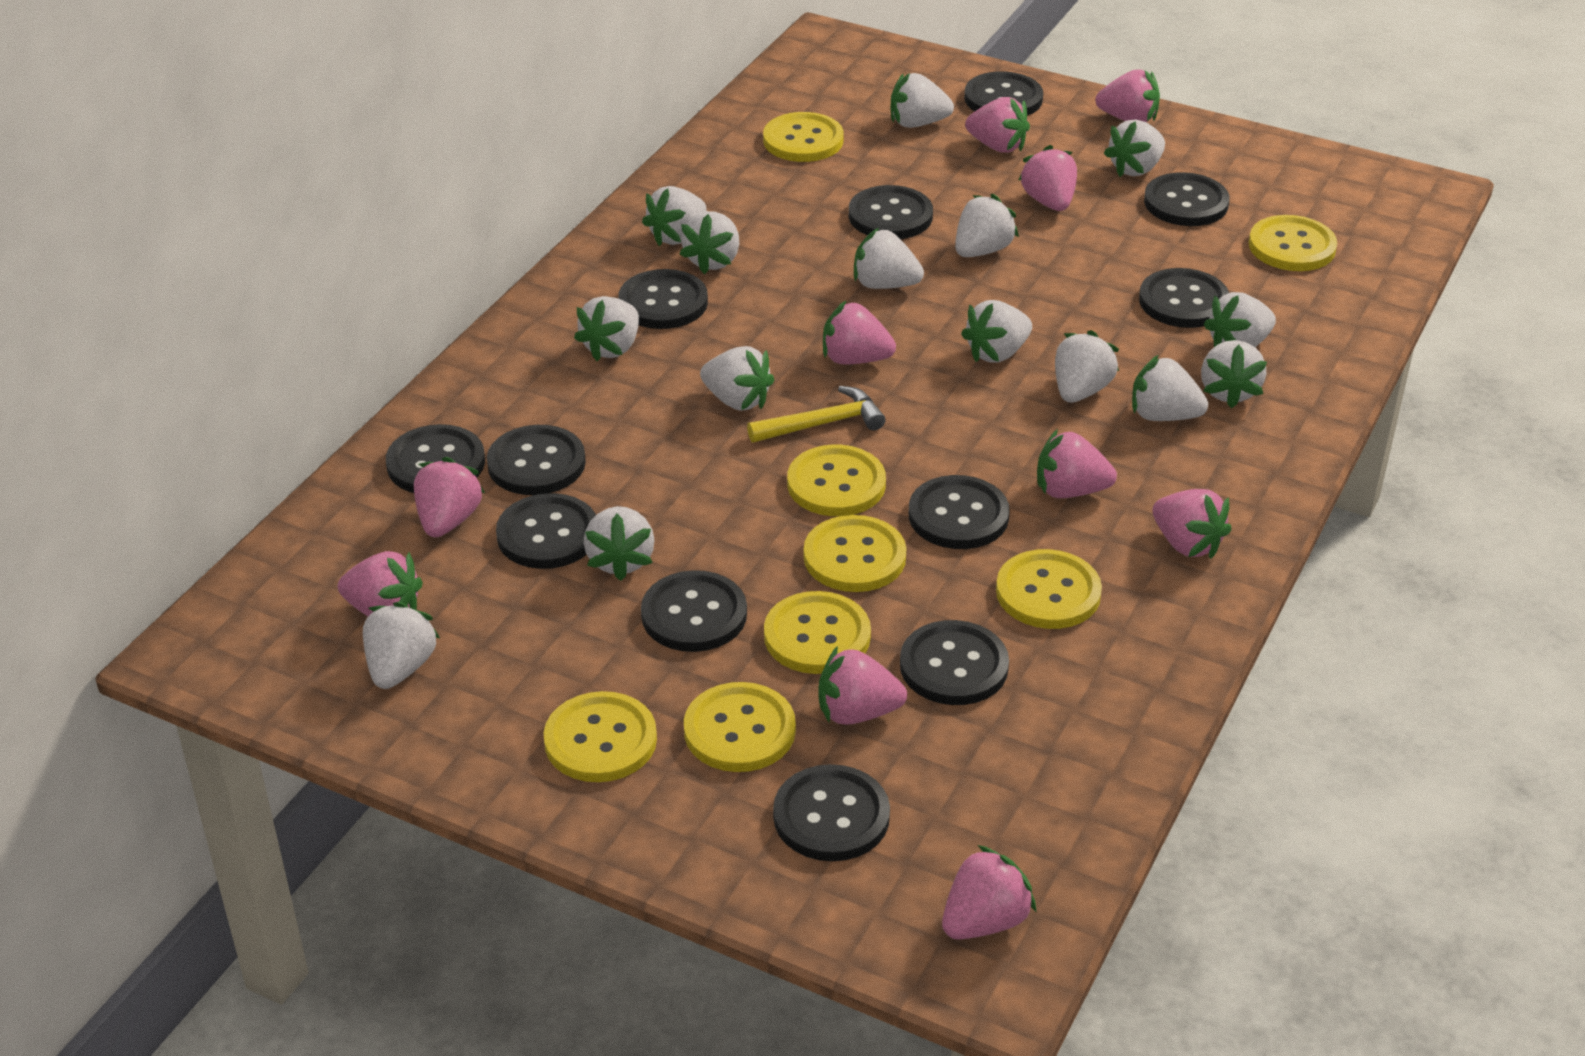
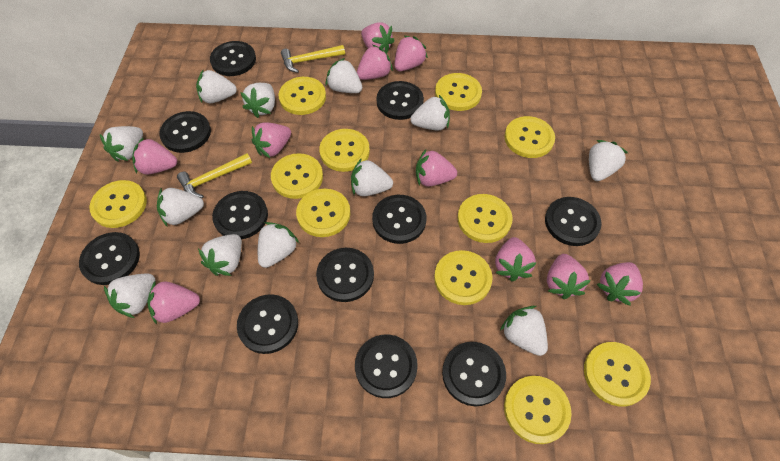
black button: [386,424,485,493] [487,425,586,495] [496,493,596,569] [619,269,708,329] [641,570,747,652] [773,764,890,861] [849,185,933,239] [900,620,1009,705] [909,475,1010,549] [964,71,1043,116] [1139,268,1229,328] [1144,172,1230,226] = 12 -> [79,232,140,285] [159,111,211,153] [210,41,256,76] [212,191,268,239] [237,294,298,354] [316,248,374,302] [355,335,418,398] [372,195,426,244] [377,81,424,120] [442,342,506,406] [545,197,602,246] = 11
white strawberry: [363,602,440,689] [574,296,639,361] [584,506,654,581] [642,186,707,246] [679,211,739,274] [700,346,774,411] [854,228,924,289] [890,73,954,128] [955,194,1019,257] [961,300,1032,363] [1055,330,1119,403] [1104,119,1165,177] [1132,355,1208,421] [1201,340,1267,408] [1204,292,1276,347] = 15 -> [100,126,143,162] [104,273,155,318] [157,188,204,226] [196,69,237,103] [198,234,242,276] [240,83,275,118] [258,222,299,268] [326,58,362,93] [351,158,393,196] [410,95,450,130] [500,306,548,356] [589,140,628,181] = 12
yellow button: [544,691,657,782] [684,682,796,772] [763,112,843,162] [764,591,871,674] [787,445,886,516] [804,515,906,592] [996,549,1102,629] [1249,215,1337,271] = 8 -> [89,180,147,228] [271,153,323,199] [278,77,326,115] [296,189,350,237] [319,129,370,172] [434,250,492,305] [435,73,482,111] [458,194,512,243] [504,116,555,158] [504,376,572,444] [584,342,651,407] = 11
yellow hammer: [747,386,886,443] = 1 -> [177,153,252,198] [281,45,345,73] = 2

